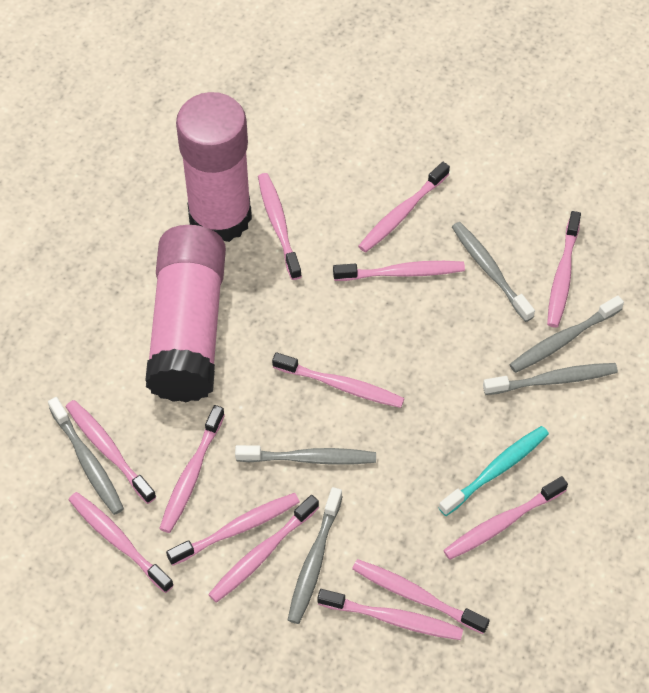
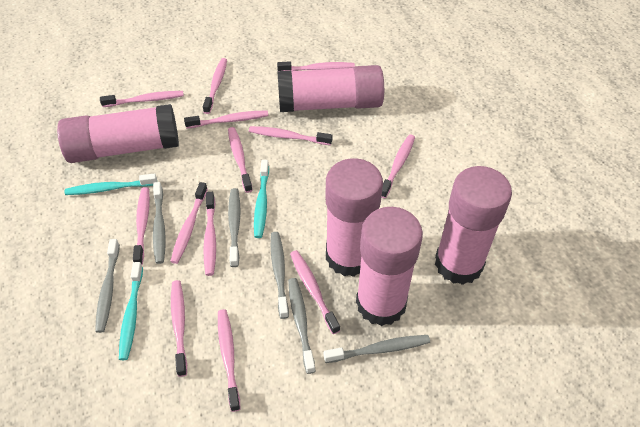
pink glue stick: [145,225,226,402] [176,92,252,242] = 2 -> [57,104,179,163] [277,65,384,112] [326,158,383,277] [356,207,423,326] [435,166,512,285] = 5
turquoise toothbrush: [439,426,549,516] = 1 -> [65,174,157,195] [119,262,143,360] [254,160,269,238] = 3

